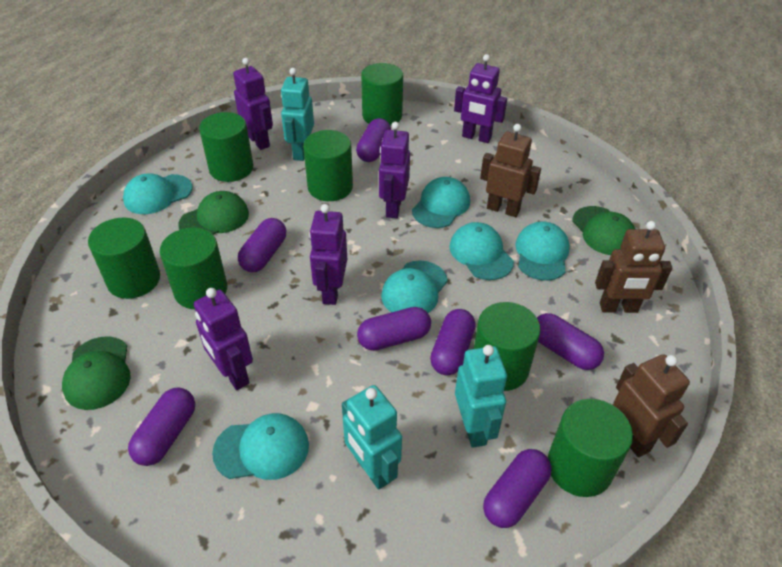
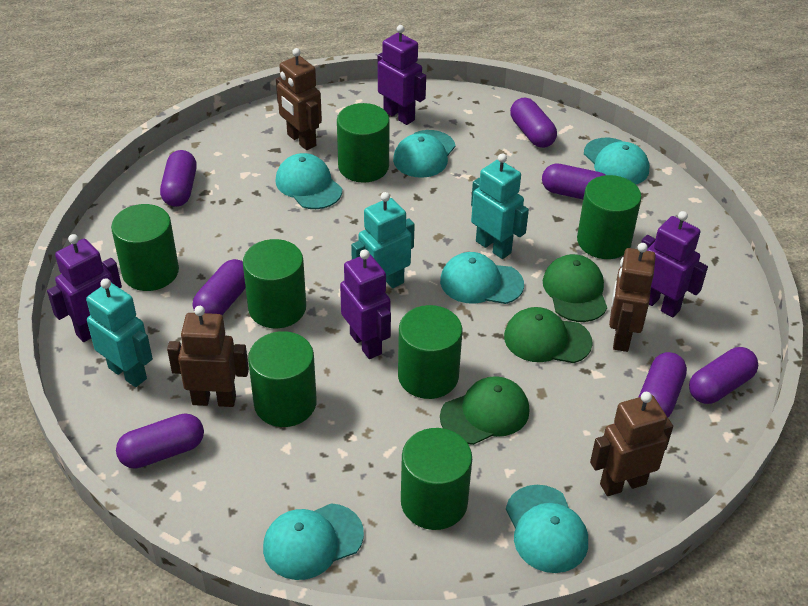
brown robot: [480,124,541,217] [595,221,672,313] [613,354,690,458] = 3 -> [167,306,249,407] [276,48,322,150] [590,392,673,496] [609,243,656,352] = 4
purple robot: [194,288,253,390] [233,58,273,150] [309,204,347,305] [379,122,410,218] [454,54,507,143] = 5 -> [47,234,122,342] [340,249,391,359] [378,25,426,125] [641,211,708,318] = 4

